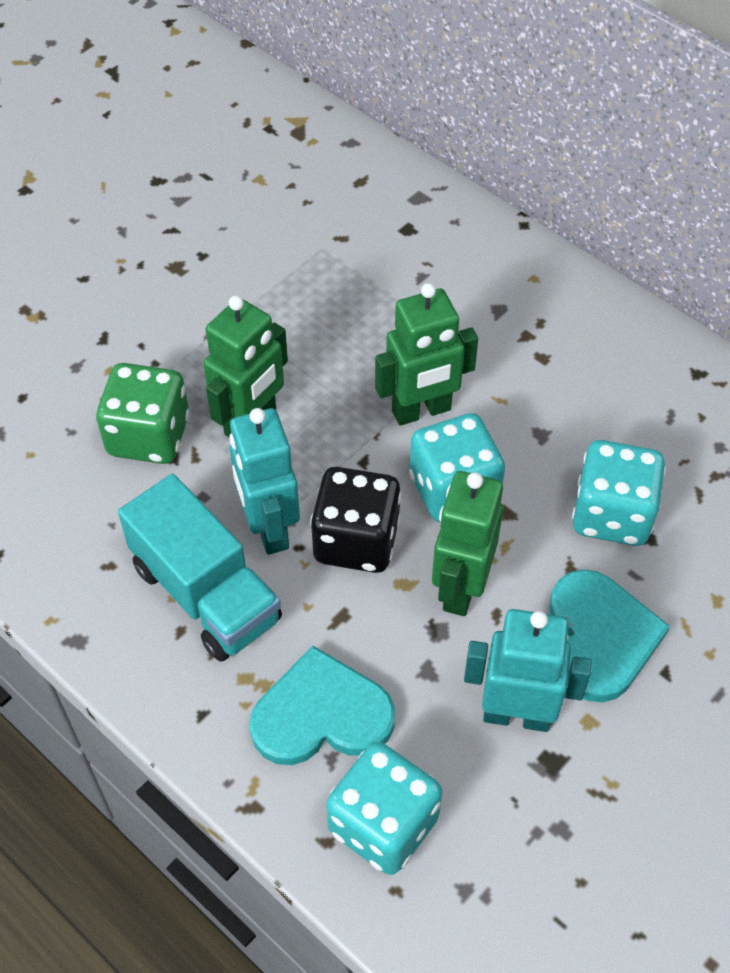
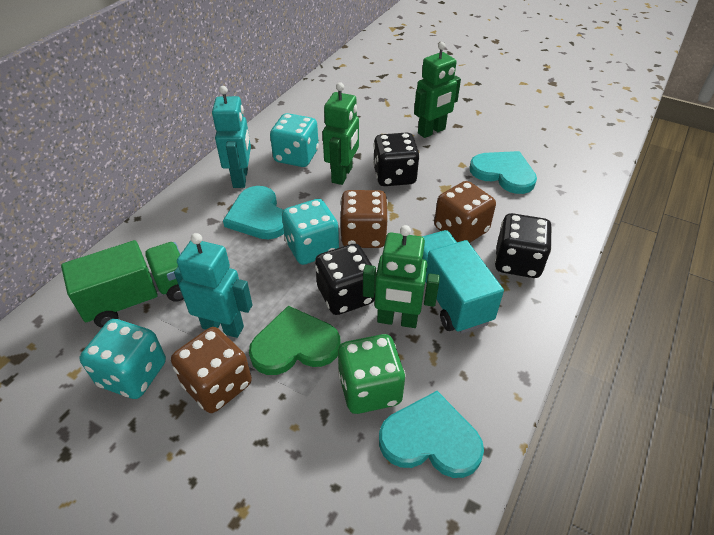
black dice: [310,467,401,573] = 1 -> [315,244,375,315] [373,133,420,186] [495,213,552,278] = 3
brown dice: none = 0 -> [171,327,252,413] [340,190,388,248] [434,181,496,243] = 3
green heart: none = 0 -> [249,306,341,375] = 1
green truck: none = 0 -> [61,240,184,328] = 1
turquoise heart: [249,646,395,765] [549,569,670,702] = 2 -> [223,186,284,239] [379,391,484,478] [470,151,537,194] = 3

